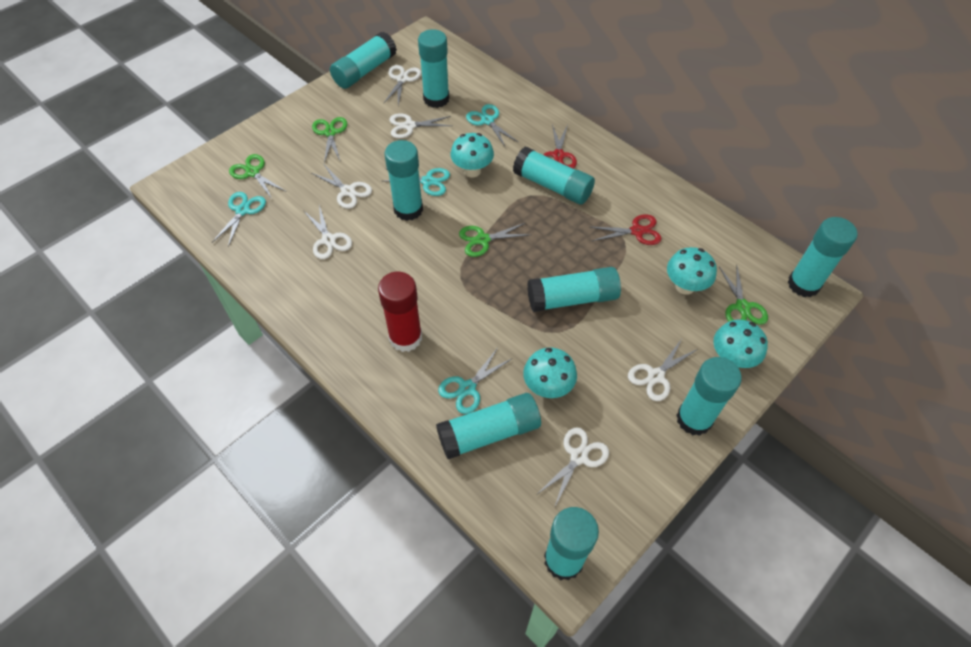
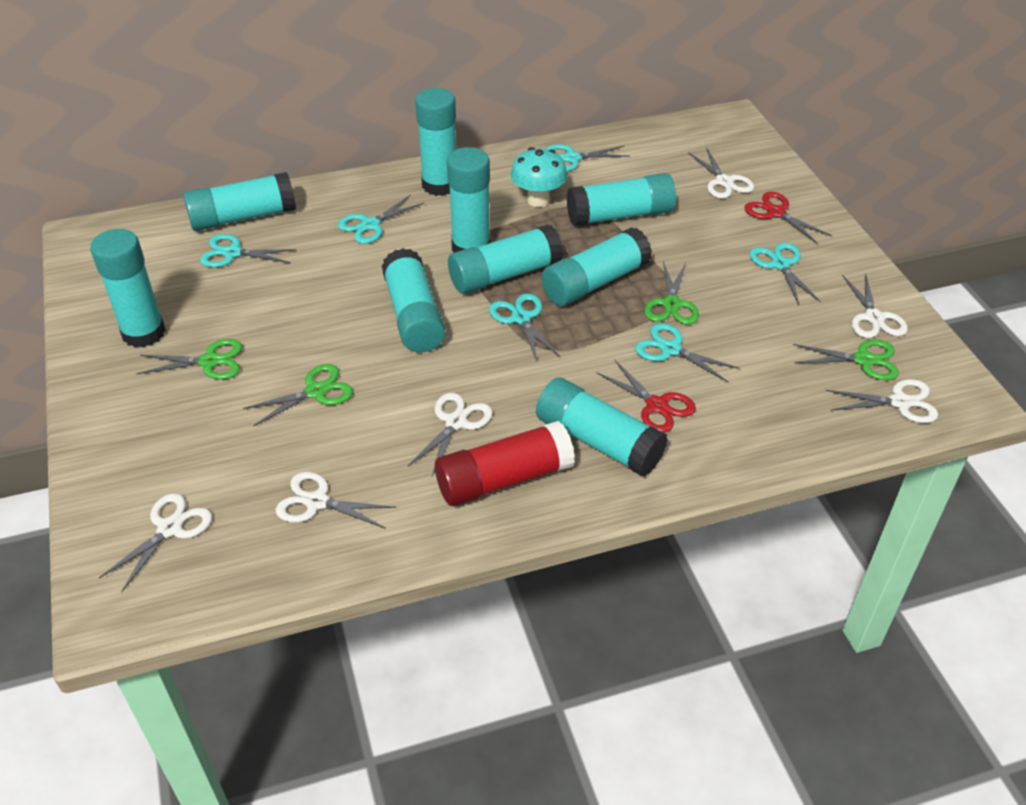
turquoise mushroom: [451,133,494,177] [523,348,577,398] [667,247,717,295] [713,320,768,368] = 4 -> [510,147,567,207] = 1
turquoise scissors: [212,192,266,247] [384,168,450,196] [438,348,511,414] [466,104,519,148] = 4 -> [200,234,297,267] [338,194,424,244] [489,293,560,361] [546,144,630,172] [635,323,740,382] [749,243,821,305] = 6

